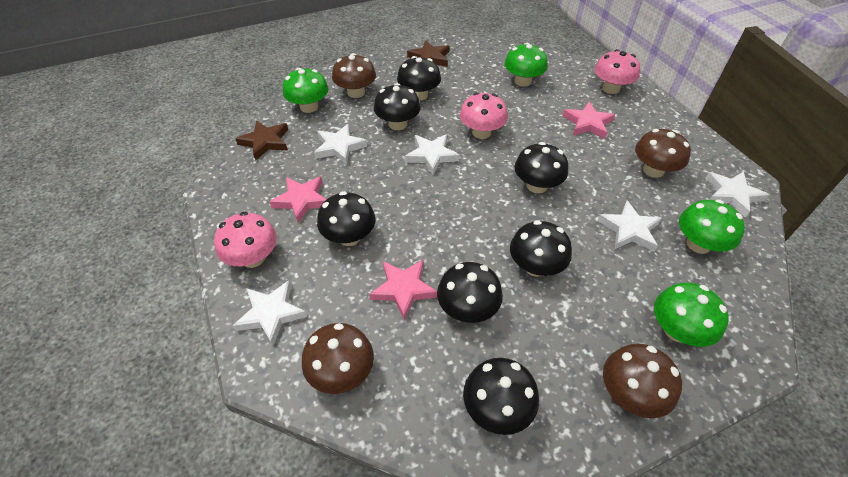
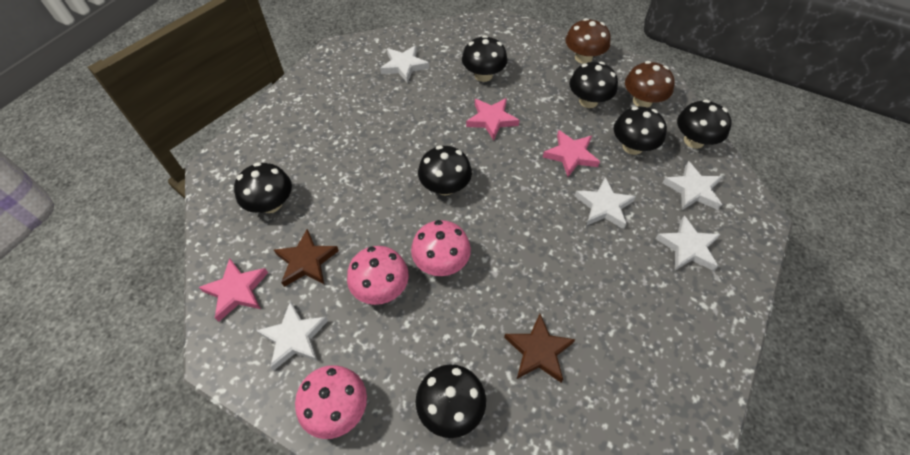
brown mushroom: [302,323,374,394] [332,53,376,98] [603,344,682,418] [635,129,691,178] = 4 -> [565,18,611,64] [625,61,675,108] = 2
green mushroom: [283,68,329,113] [504,43,548,87] [654,283,729,347] [679,200,745,254] = 4 -> none = 0

